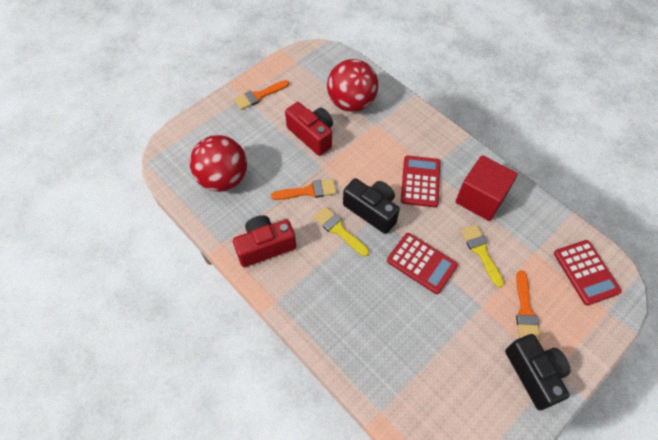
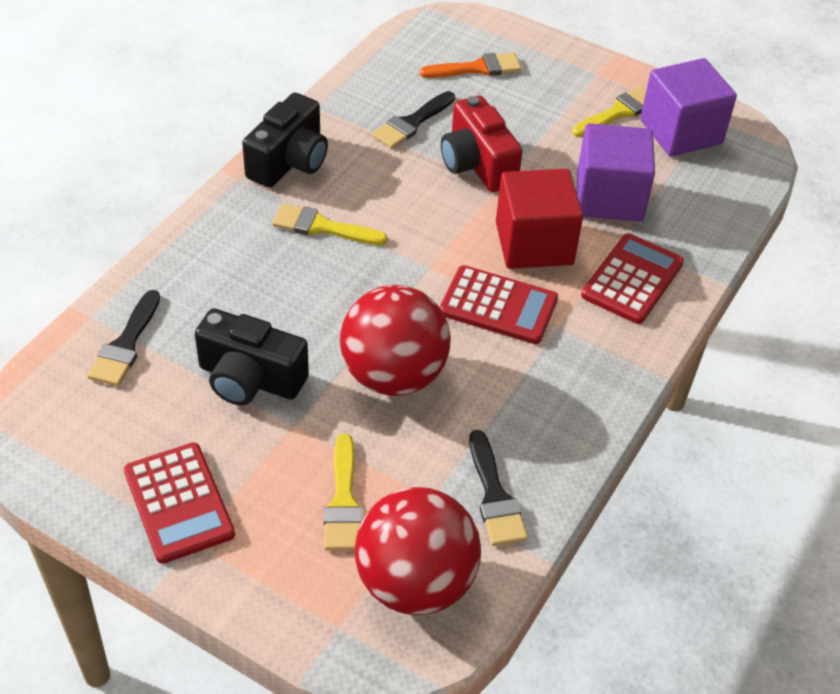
black brush: none = 0 -> [87,290,160,386] [372,91,455,149] [469,430,528,546] = 3
orange brush: [234,80,289,110] [271,179,337,200] [516,270,540,341] = 3 -> [420,52,521,78] = 1
purple cube: none = 0 -> [577,123,655,222] [640,58,737,157] = 2
red camera: [233,215,296,267] [285,102,333,156] = 2 -> [441,95,523,192] = 1
yellow brush: [313,207,369,257] [461,225,504,288] = 2 -> [272,203,388,245] [324,434,363,551] [572,86,646,137] = 3

